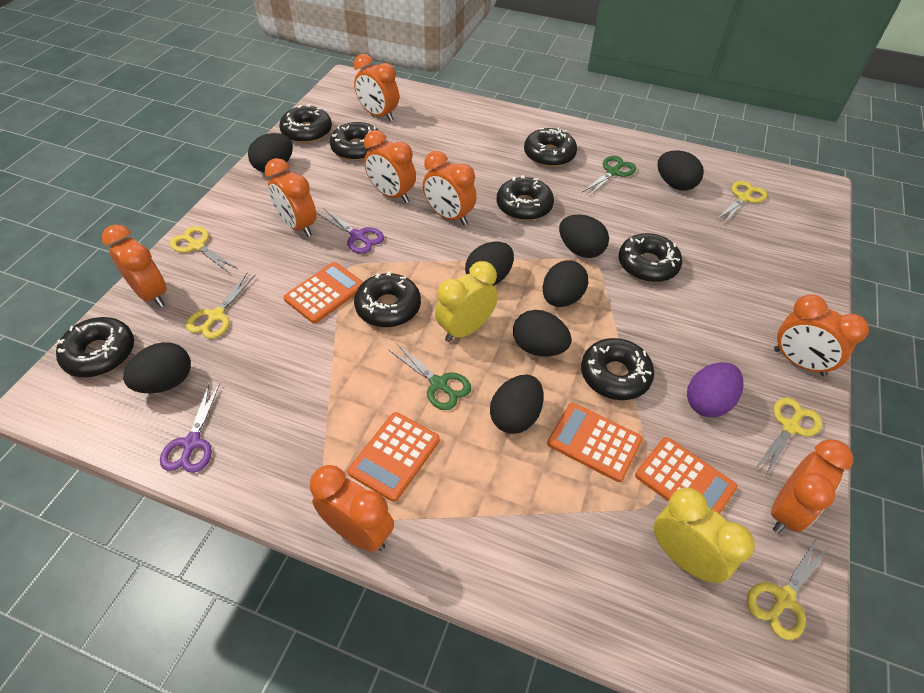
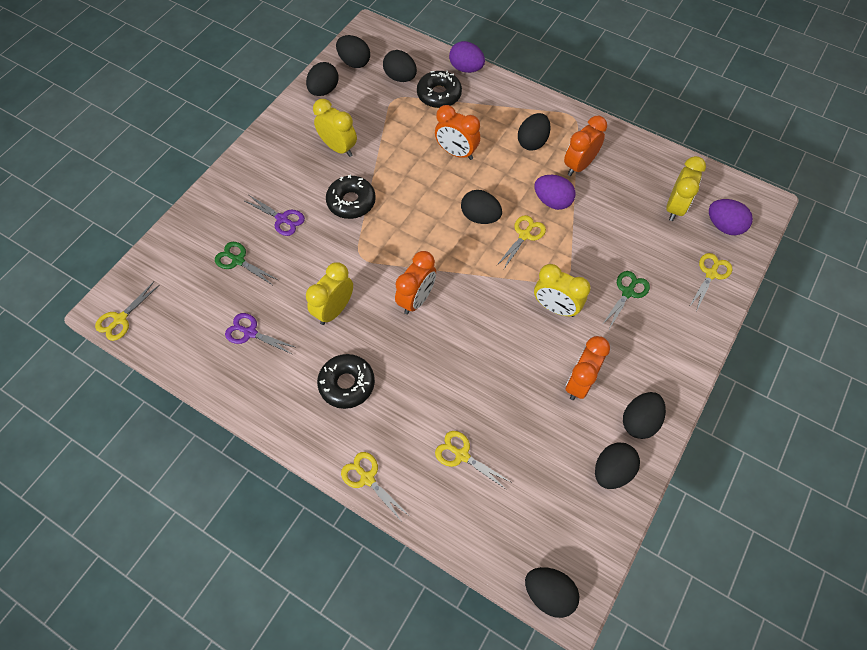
black donut: [56,317,134,377] [279,104,332,143] [330,122,383,161] [354,271,421,327] [497,175,554,221] [524,127,577,167] [581,338,654,400] [619,233,682,282] = 8 -> [317,354,375,409] [326,175,376,219] [417,70,462,108] = 3
orange calculator: [284,262,363,324] [348,412,440,502] [547,403,643,482] [635,437,738,514] = 4 -> none = 0
orange clock: [102,224,167,307] [265,158,317,237] [310,465,394,552] [354,54,399,122] [364,130,416,203] [423,151,477,225] [771,439,853,534] [774,294,869,376] = 8 -> [395,251,436,315] [435,105,480,160] [564,116,607,176] [566,336,610,400] = 4
purple egg: [687,362,743,417] = 1 -> [449,41,485,73] [534,175,576,210] [709,199,753,235] = 3
yellow clock: [435,261,498,342] [654,488,755,583] = 2 -> [306,262,353,325] [313,99,357,157] [534,264,591,317] [667,156,706,221] = 4

